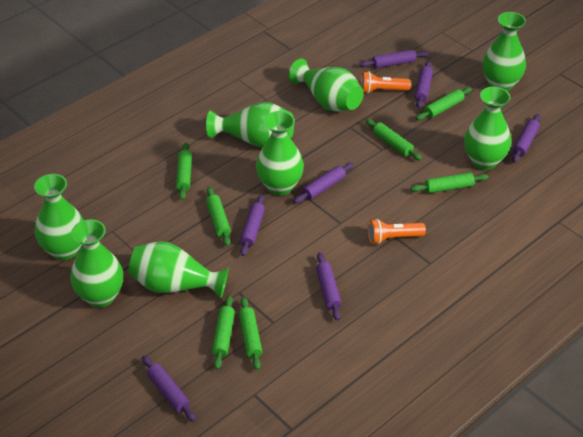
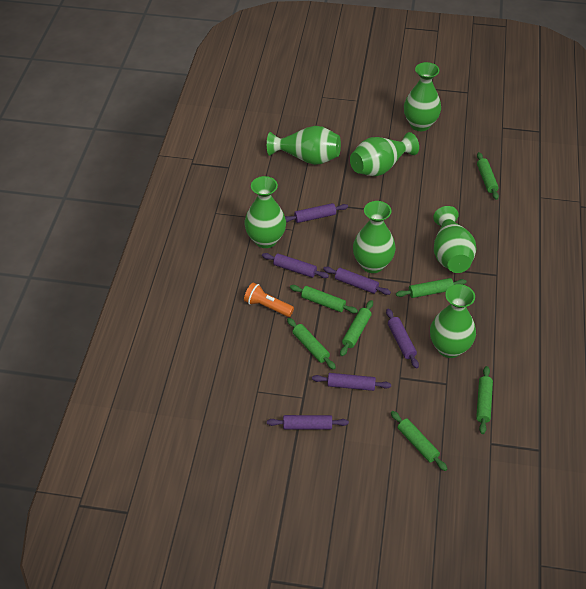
green vase: [34,174,83,260] [70,219,123,308] [128,241,229,299] [206,102,294,148] [256,111,304,195] [289,59,363,112] [464,87,511,170] [482,12,526,91] = 8 -> [244,176,286,248] [267,126,341,165] [350,132,419,176] [353,201,396,273] [404,62,441,131] [430,284,476,358] [433,206,476,273] = 7
orange flashlight: [361,71,411,94] [368,219,426,244] = 2 -> [244,283,294,317] = 1
purple rolling pin: [142,356,196,422] [240,195,265,256] [294,163,354,203] [316,252,341,320] [360,50,428,68] [415,61,433,108] [512,114,540,163] = 7 -> [262,253,329,278] [267,415,349,430] [285,203,348,223] [312,373,391,391] [323,267,391,295] [386,309,419,368] = 6

